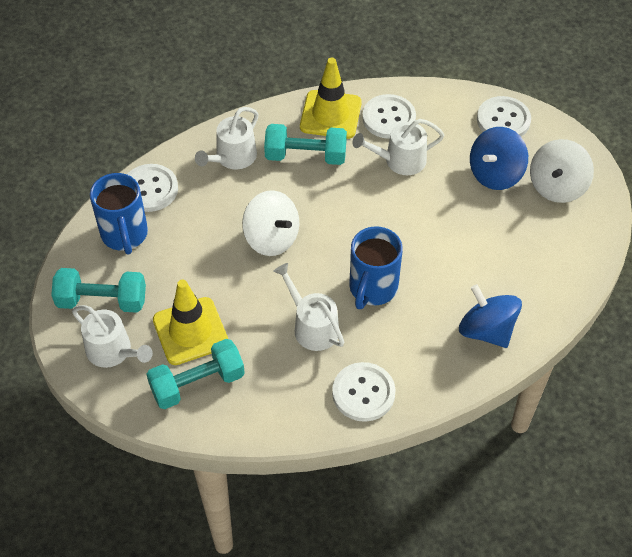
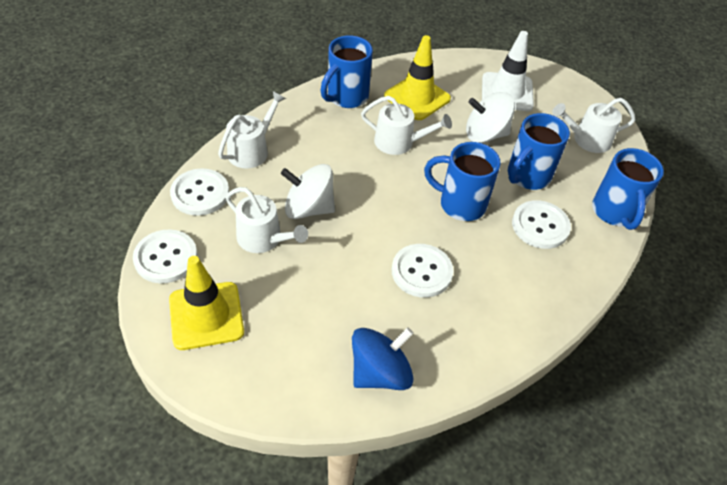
blue mug: [90,173,148,254] [349,226,403,309] = 2 -> [320,36,373,108] [424,142,501,221] [508,113,570,190] [592,148,664,230] = 4
blue spinning top: [459,284,522,348] [470,127,528,190] = 2 -> [352,327,414,390] = 1
turquoise dumbbell: [51,268,146,313] [146,339,245,409] [264,124,347,165] = 3 -> none = 0
white traffic cone: none = 0 -> [482,31,534,111] = 1

